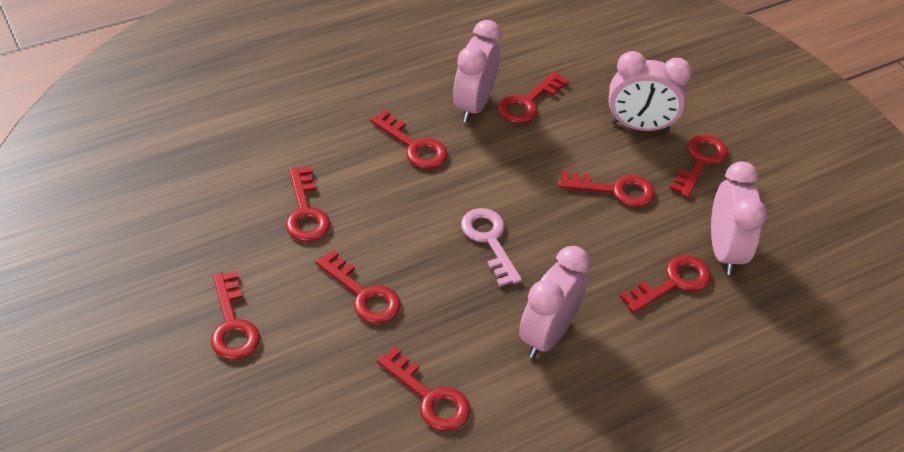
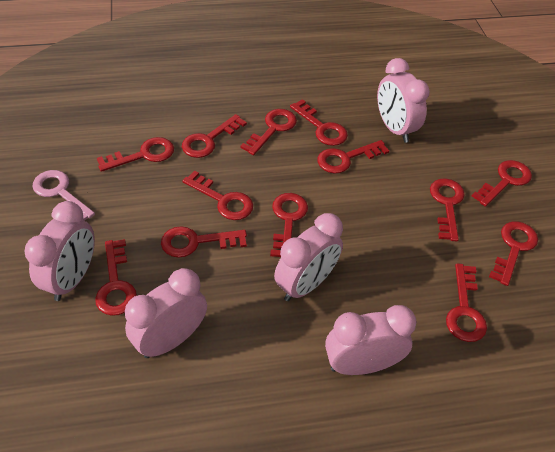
pink clock: [453,20,501,123] [519,246,590,358] [608,51,692,132] [711,162,767,275] = 4 -> [24,201,95,301] [125,268,207,358] [274,213,343,301] [325,305,417,375] [377,58,430,143] = 5
red key: [211,271,260,360] [286,166,330,242] [315,249,401,324] [370,110,448,169] [377,346,471,431] [498,71,569,123] [559,170,655,207] [619,255,711,313] [669,135,728,198] = 9 -> [95,239,137,316] [97,137,174,172] [161,226,247,258] [182,114,247,158] [182,170,253,220] [240,109,297,155] [270,193,308,257] [290,99,348,146] [318,140,389,173] [430,178,465,241] [446,263,487,342] [472,160,532,207] [489,221,538,286] = 13

